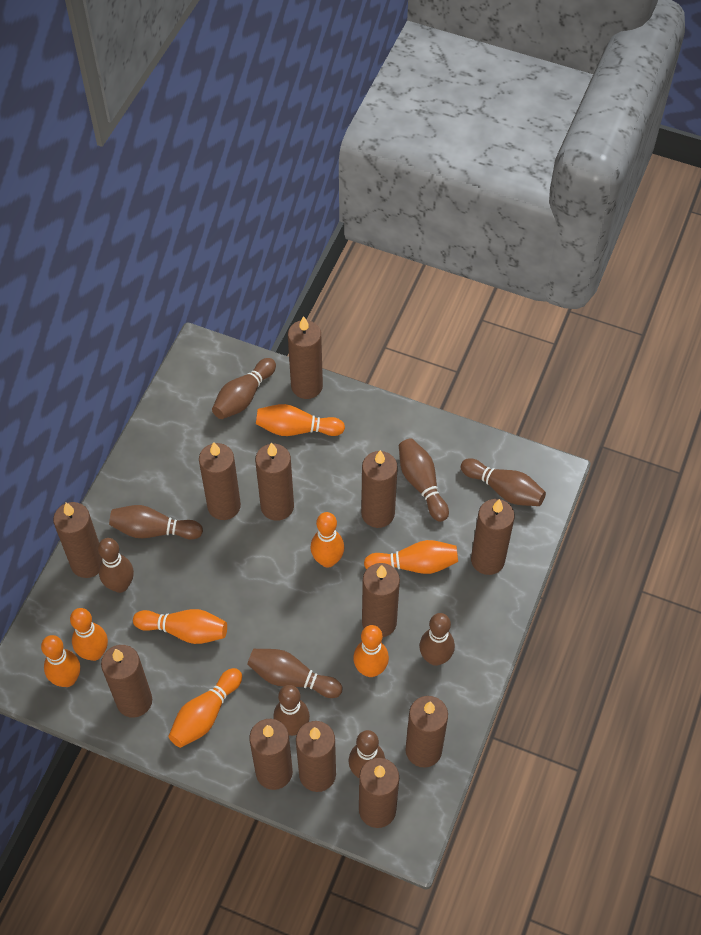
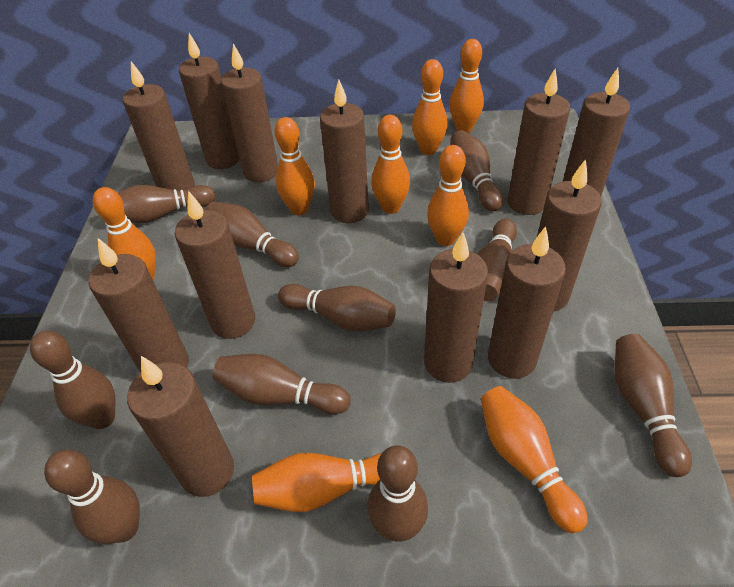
brown bowling pin: [98,538,134,593] [109,505,203,539] [212,358,276,419] [247,649,342,698] [273,685,310,736] [349,730,385,778] [399,438,449,522] [419,613,455,666] [461,458,546,506] = 9 -> [30,331,116,429] [44,450,140,544] [118,185,216,223] [205,202,299,267] [213,354,350,414] [278,284,396,331] [367,445,428,542] [451,130,503,211] [478,219,517,301] [615,334,692,477] = 10

